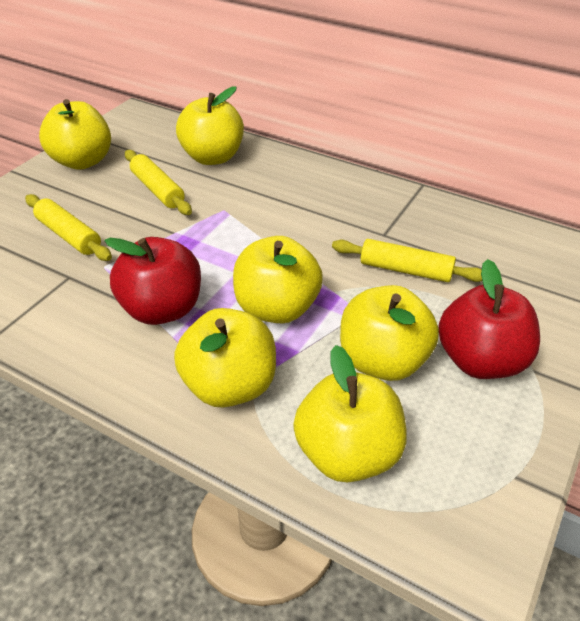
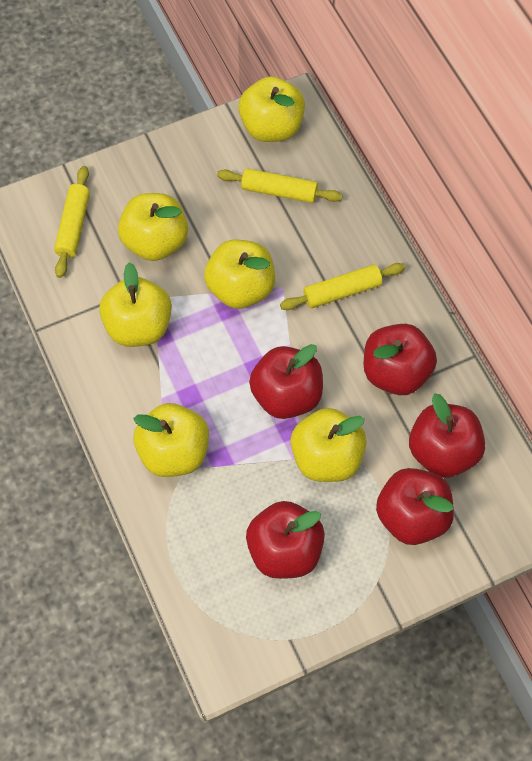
red apple: [105,237,201,325] [438,259,540,379] = 2 -> [246,501,325,579] [249,344,323,419] [364,324,437,395] [376,468,454,545] [409,393,485,478] = 5

